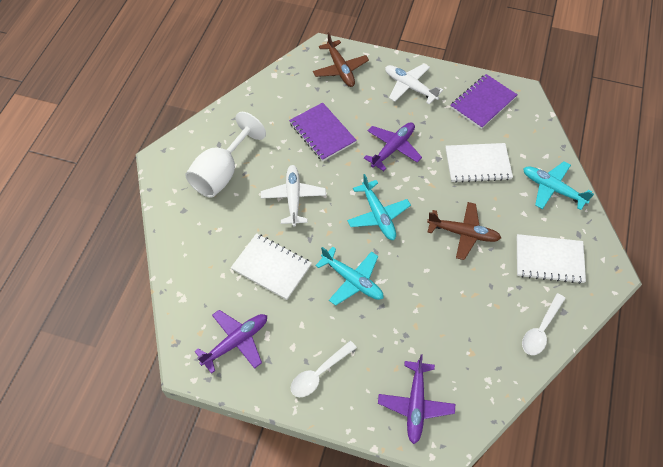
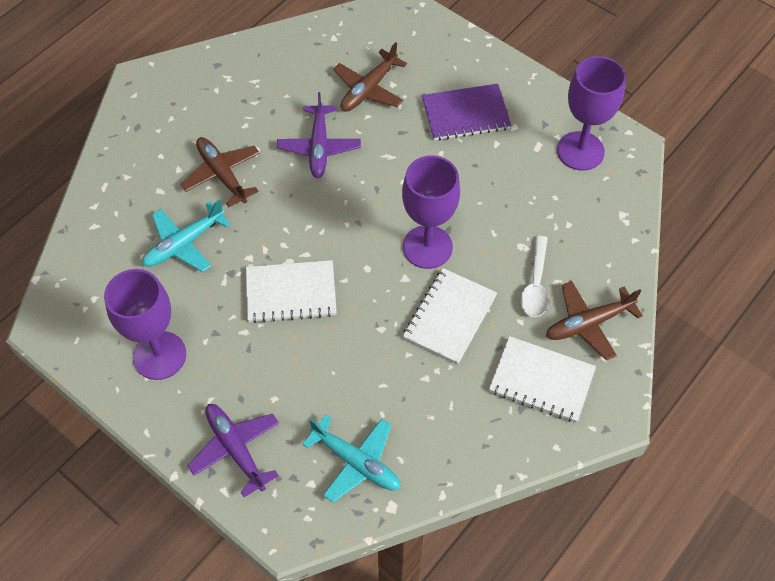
brown plane: [313,32,369,87] [427,202,501,260] = 2 -> [180,137,260,207] [333,42,407,112] [546,281,643,360] = 3
purple goblet: none = 0 -> [104,269,186,380] [402,155,460,269] [557,56,626,171] = 3
purple notebook: [289,103,357,161] [450,74,518,129] = 2 -> [422,84,511,141] = 1
purple plane: [194,310,267,374] [364,122,422,171] [378,354,455,444] = 3 -> [187,404,279,497] [277,92,361,178] = 2
turquoise plane: [315,247,384,306] [347,174,411,240] [523,161,594,210] = 3 -> [142,200,231,272] [302,415,400,502] = 2
white goblet: [185,112,266,198] = 1 -> none = 0
white plane: [261,165,326,226] [385,64,443,104] = 2 -> none = 0
white spoon: [291,341,357,397] [522,293,566,355] = 2 -> [521,236,549,317] = 1

